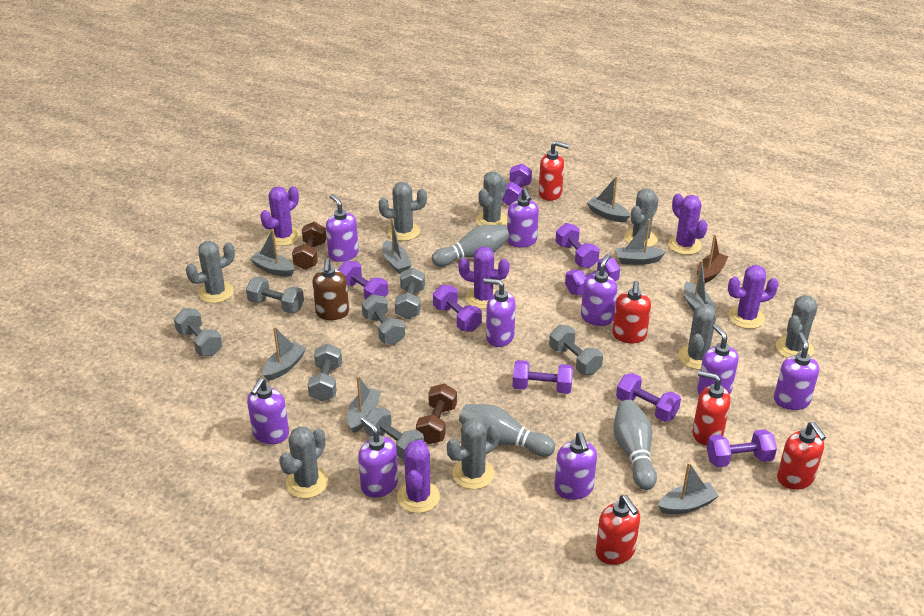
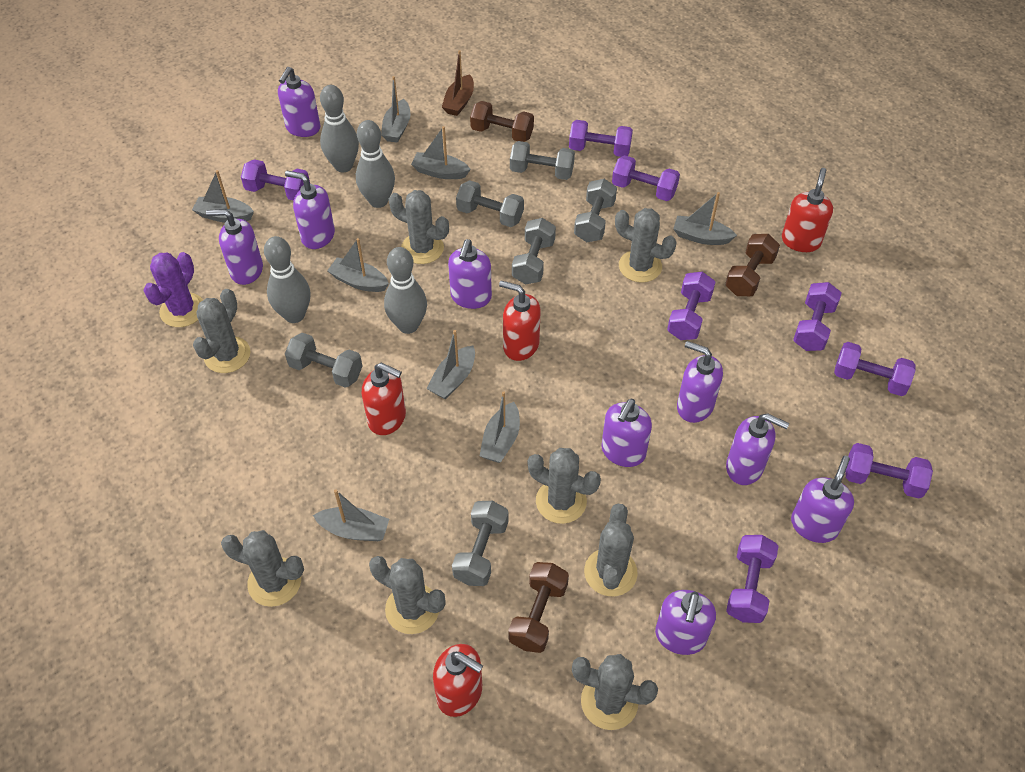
brown dumbbell: [292,222,327,270] [416,384,457,444] = 2 -> [470,101,534,142] [508,562,569,653] [725,234,780,296] = 3
brown soap dispenser: [312,258,349,320] = 1 -> none = 0
grey bowling pin: [432,225,510,267] [459,404,555,457] [614,400,657,490] = 3 -> [264,236,310,323] [320,85,359,172] [356,120,395,208] [384,247,427,334] = 4
grey dumbbell: [174,308,222,356] [246,277,304,313] [308,343,342,402] [362,294,405,345] [364,407,424,460] [395,268,425,319] [549,325,603,375] = 7 -> [285,333,362,388] [452,501,509,586] [456,180,524,227] [510,141,575,180] [512,218,556,284] [574,179,617,242] = 6
purple cactus: [260,186,300,246] [397,440,440,513] [458,246,510,309] [668,193,708,255] [728,265,779,329] = 5 -> [143,252,203,327] = 1
red soap dispenser: [539,141,569,201] [596,495,640,565] [612,281,651,344] [692,371,730,445] [777,422,826,490] = 5 -> [362,363,406,435] [433,644,483,717] [499,281,540,361] [782,168,833,252] = 4

